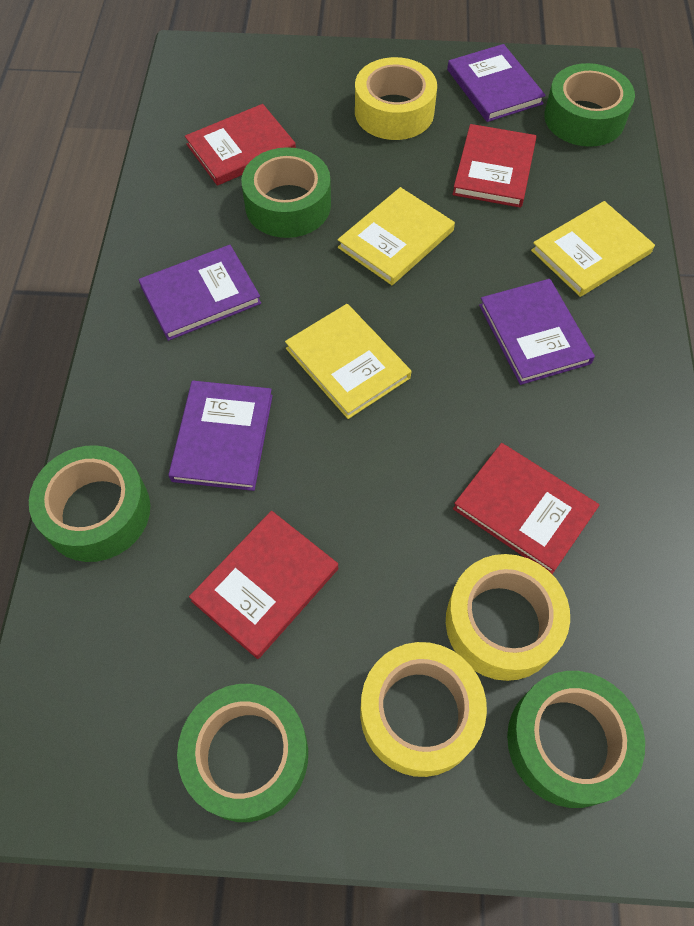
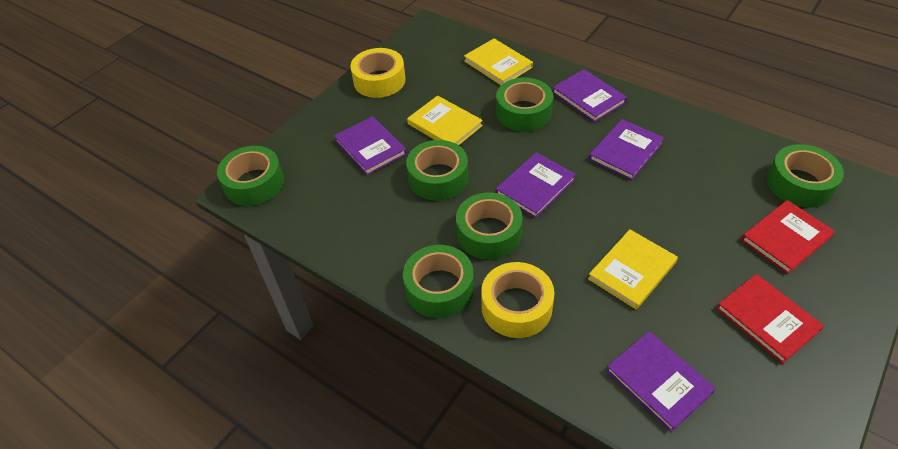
green tape: [29,445,150,562] [177,684,308,822] [241,147,331,238] [507,671,645,808] [544,63,635,147] = 5 -> [217,146,284,206] [403,245,474,318] [406,140,468,201] [456,192,523,260] [496,78,553,131] [767,144,844,208] = 6
purple book: [139,245,261,341] [168,381,273,491] [447,44,546,122] [479,279,595,385] = 4 -> [334,116,407,175] [495,152,576,218] [553,69,627,122] [589,119,664,180] [606,331,716,432] = 5
red book: [185,104,296,186] [189,511,338,659] [453,124,536,208] [453,443,599,574] = 4 -> [716,274,824,364] [741,200,835,274] = 2
yellow tape: [355,57,437,140] [360,642,487,777] [446,554,570,681] = 3 -> [350,48,406,98] [481,262,555,338] = 2

